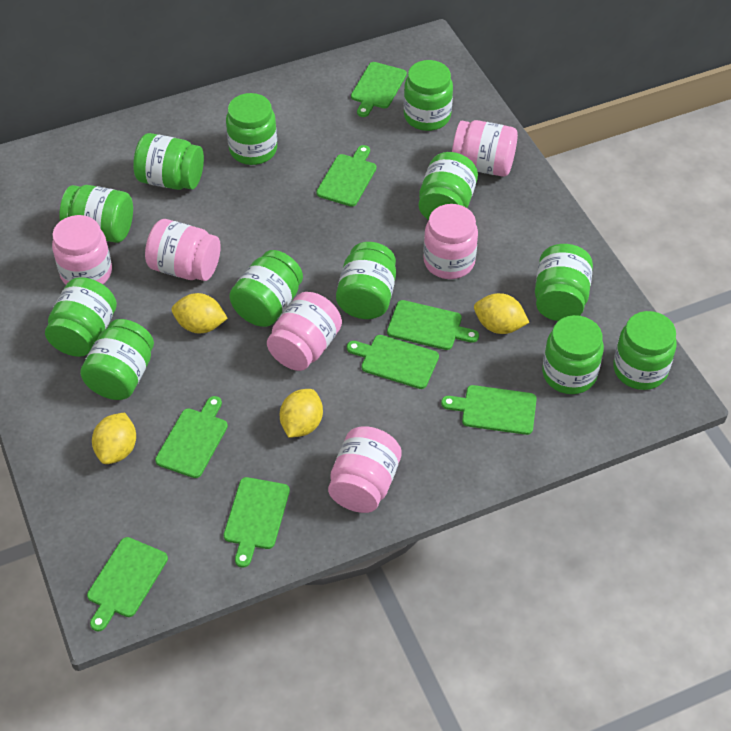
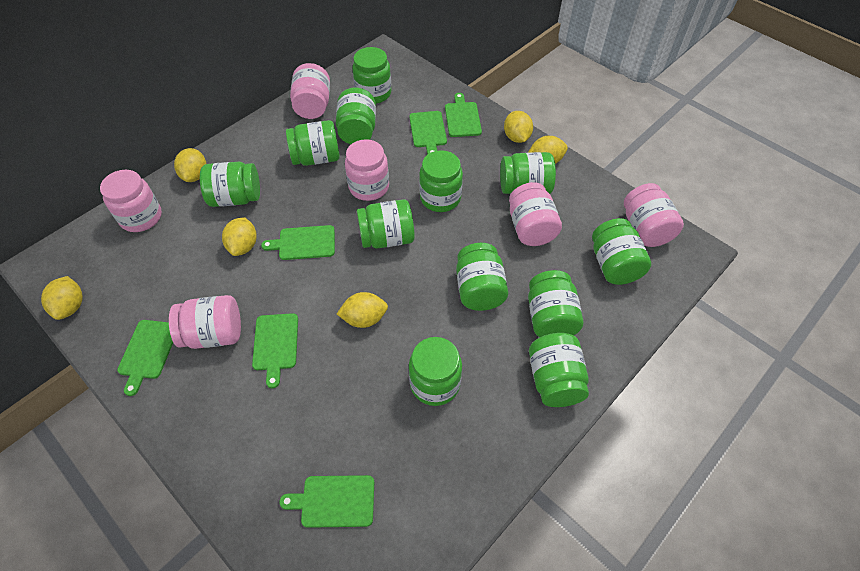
green cutting board: [87,537,168,632] [155,396,228,478] [224,477,290,568] [316,145,377,207] [347,335,439,389] [351,62,407,117] [387,300,479,350] [441,385,537,435] = 8 -> [117,320,173,396] [252,313,298,388] [261,225,335,260] [279,475,374,528] [409,111,447,155] [445,93,482,137] = 6
yellow lemon: [92,412,136,464] [172,293,228,333] [280,389,323,438] [474,293,529,334] = 4 -> [41,276,83,320] [174,148,206,182] [222,217,257,256] [337,292,388,328] [504,111,533,143] [528,136,568,164] = 6

